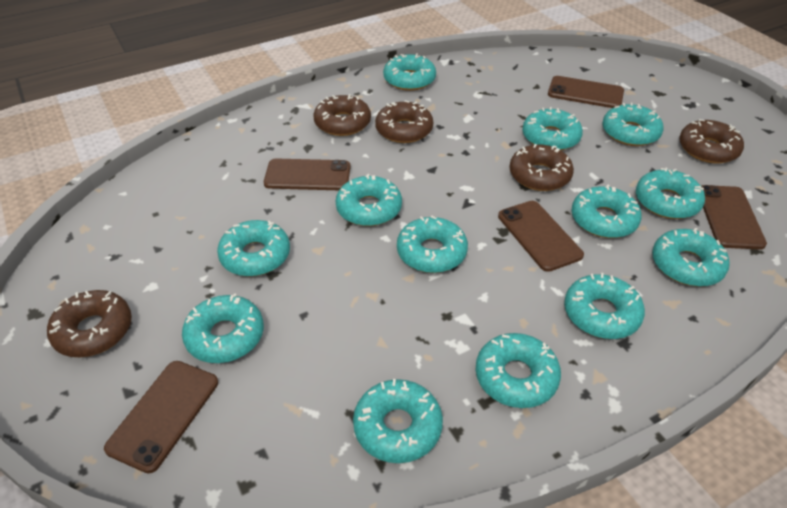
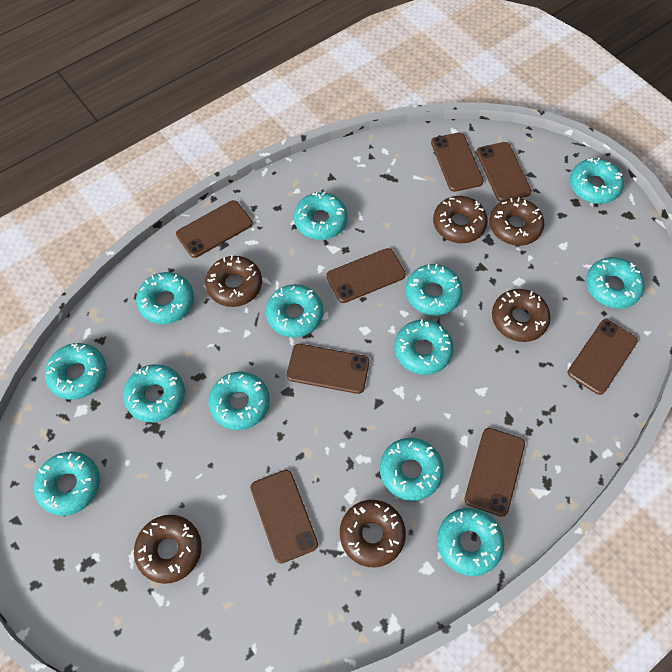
brown donut: [47,290,132,357] [313,94,371,136] [375,100,433,143] [509,144,574,191] [679,119,744,164] = 5 -> [134,515,202,584] [205,255,262,307] [340,500,406,567] [433,196,488,243] [489,197,544,246] [492,289,551,342] = 6
brown phone: [104,361,218,473] [264,158,351,190] [498,201,584,272] [548,76,624,108] [701,185,767,250] = 5 -> [176,200,253,258] [250,470,318,564] [287,344,370,394] [326,248,406,303] [431,132,484,192] [465,428,525,517] [476,142,532,202] [568,319,638,395] = 8

